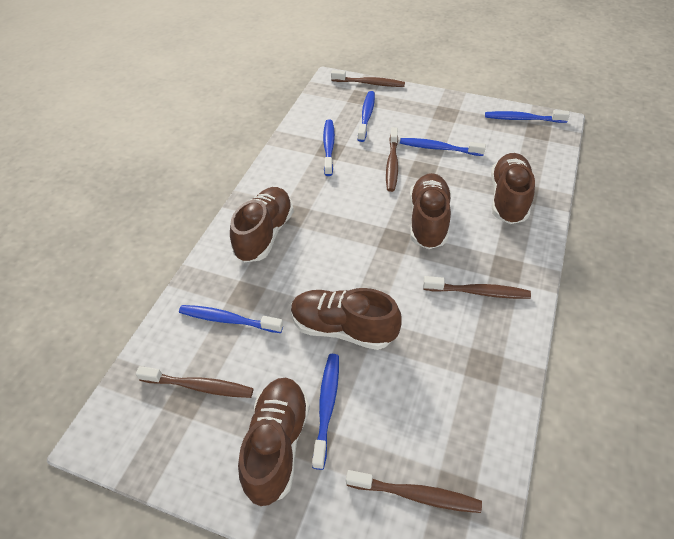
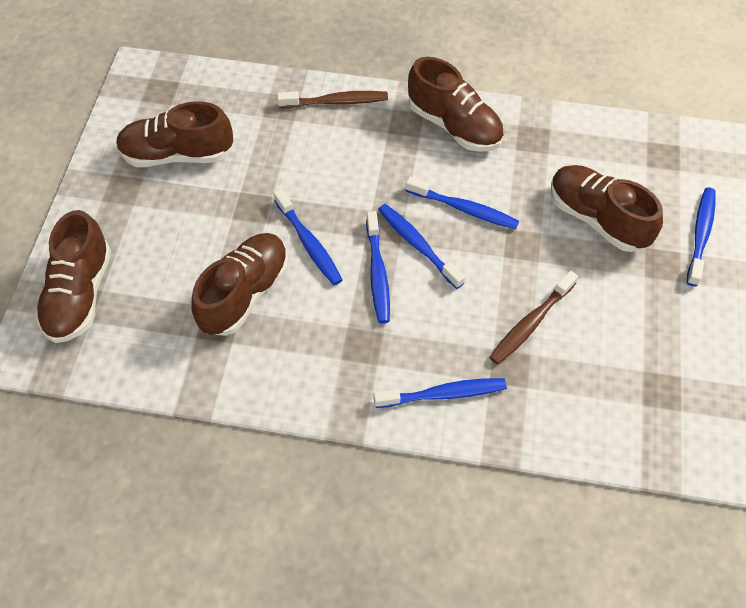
brown toothbrush: [136,366,253,398] [331,70,405,87] [346,470,482,513] [386,127,398,192] [423,276,531,299] = 5 -> [277,91,388,108] [489,271,578,364] = 2

